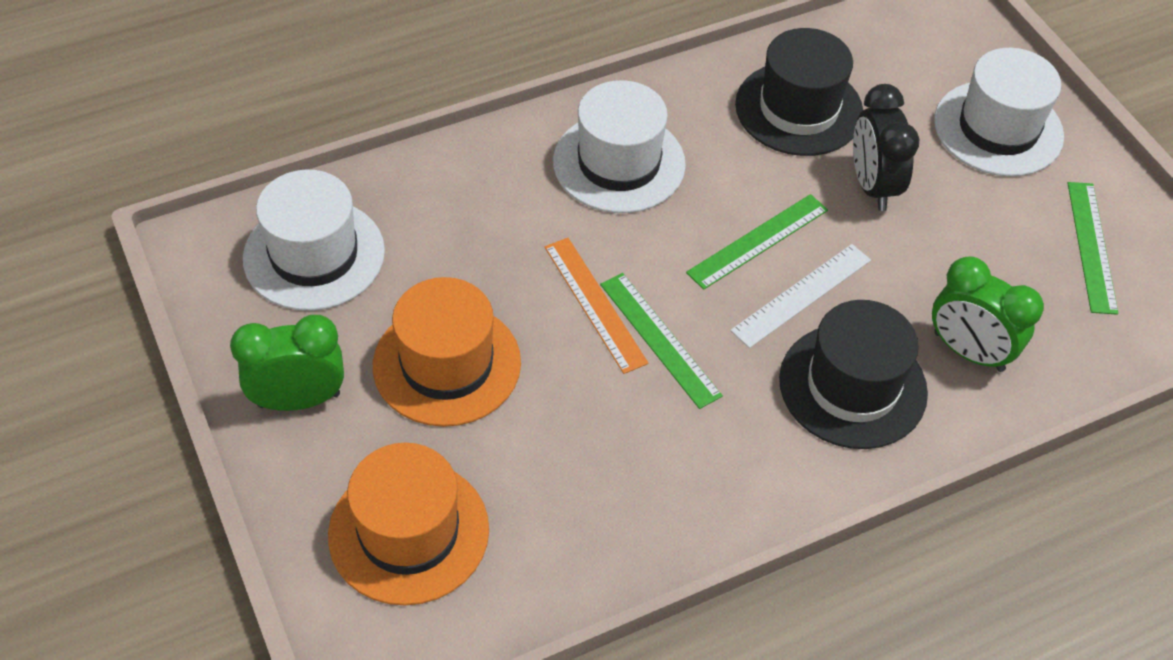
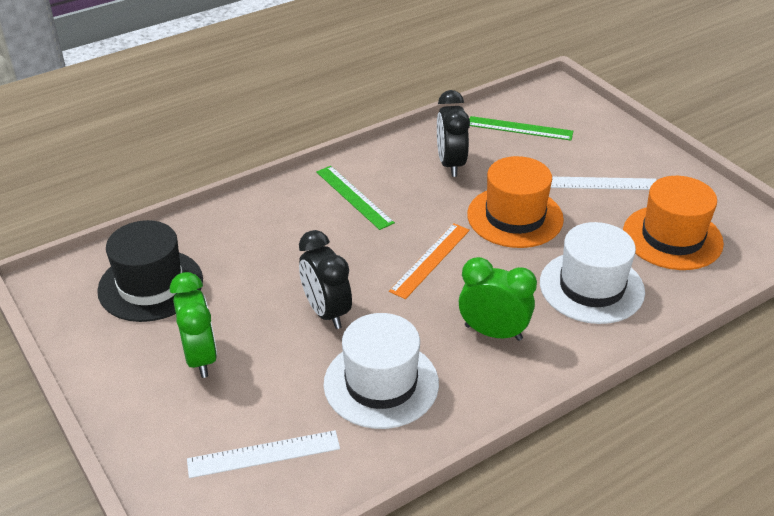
black clock: [853,84,919,211] = 1 -> [299,230,352,329] [437,90,470,177] = 2
black hat: [735,28,863,156] [779,300,928,449] = 2 -> [97,220,203,322] = 1
green ruler: [600,273,723,409] [686,194,828,290] [1068,182,1119,315] = 3 -> [316,166,395,230] [469,116,573,141] = 2
white hat: [243,170,385,311] [553,80,686,213] [934,48,1064,176] = 3 -> [324,313,439,429] [540,222,645,324] = 2
white ruler: [730,244,871,348] = 1 -> [187,430,340,478] [551,177,657,190] = 2

